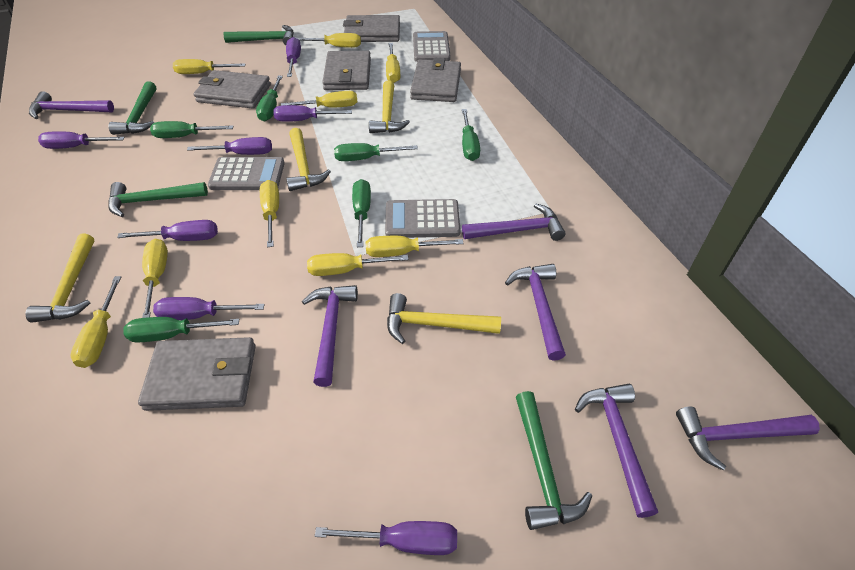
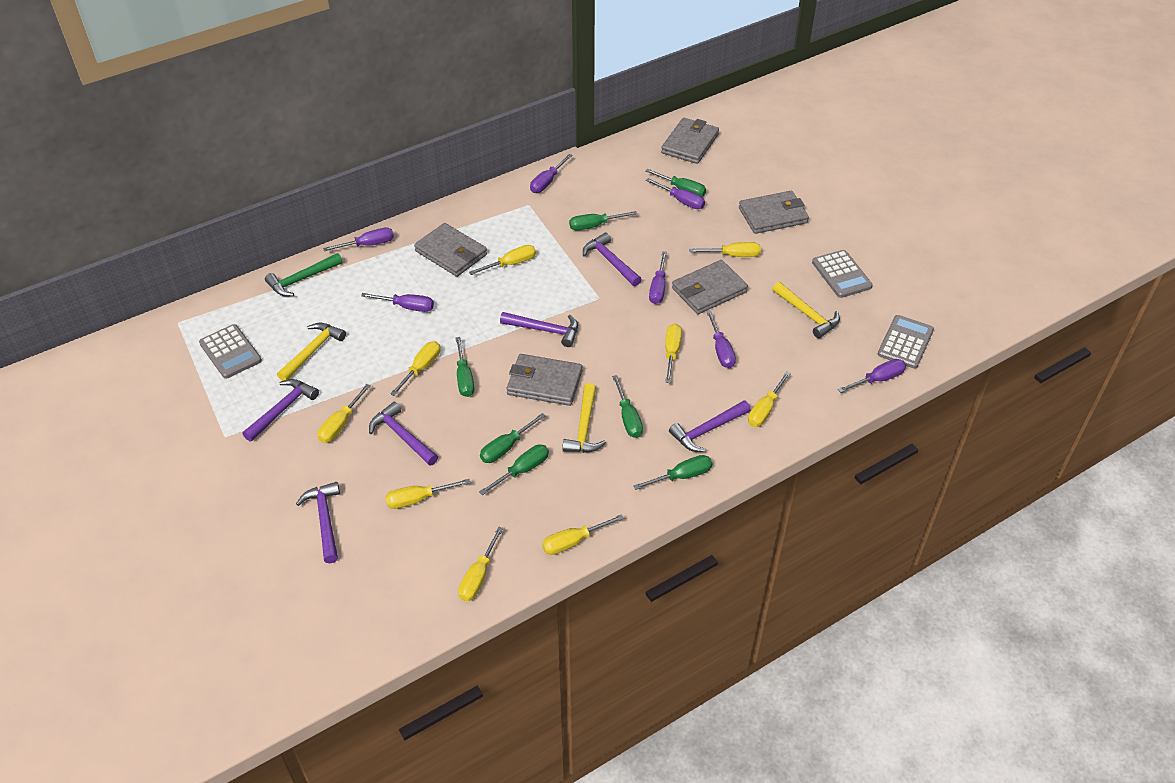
green hammer: [108,182,208,217] [109,81,156,135] [224,25,294,45] [516,391,592,530] = 4 -> [265,253,343,297] = 1
green screwdriver: [123,317,239,343] [150,121,233,138] [256,76,283,121] [334,143,418,161] [352,179,371,247] [462,109,480,161] = 6 -> [455,337,474,397] [479,444,549,495] [480,413,546,463] [569,211,637,230] [612,375,643,438] [633,455,712,490] [645,169,706,196] = 7
yellow hammer: [25,233,95,323] [286,128,331,191] [369,81,410,133] [387,293,501,344] = 4 -> [277,323,346,381] [562,383,606,453] [772,282,840,338] = 3

